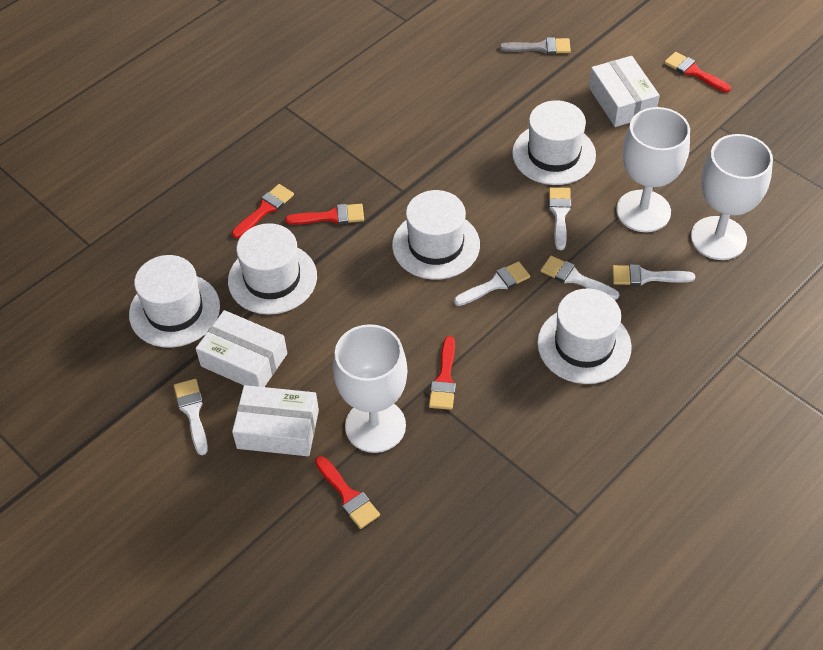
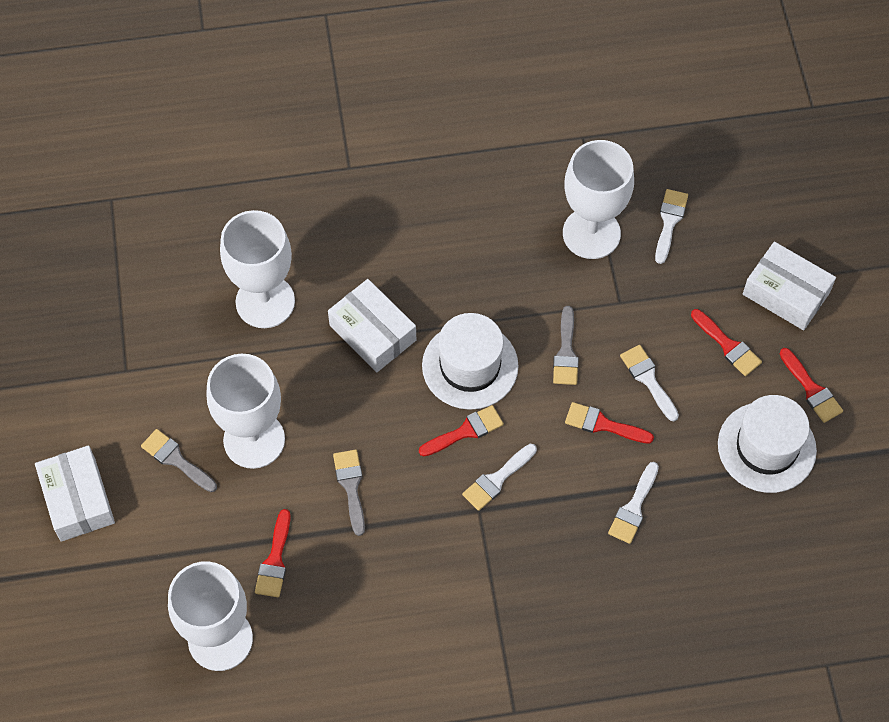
grey brush: [499,37,571,54] = 1 -> [141,429,217,492] [333,450,365,536] [553,306,579,385] = 3
white brush: [174,379,208,455] [454,261,530,306] [541,256,619,300] [549,187,571,250] [612,264,695,286] = 5 -> [462,444,537,511] [608,462,659,544] [620,345,679,421] [655,189,688,264] = 4
white goblet: [333,324,408,453] [616,107,690,232] [691,134,773,260] = 3 -> [168,561,253,671] [206,354,285,469] [220,210,295,328] [563,140,634,259] = 4
white hat: [129,255,220,348] [228,223,317,315] [392,190,480,280] [512,100,596,185] [537,289,632,384] = 5 -> [422,313,518,410] [718,395,817,493] = 2

